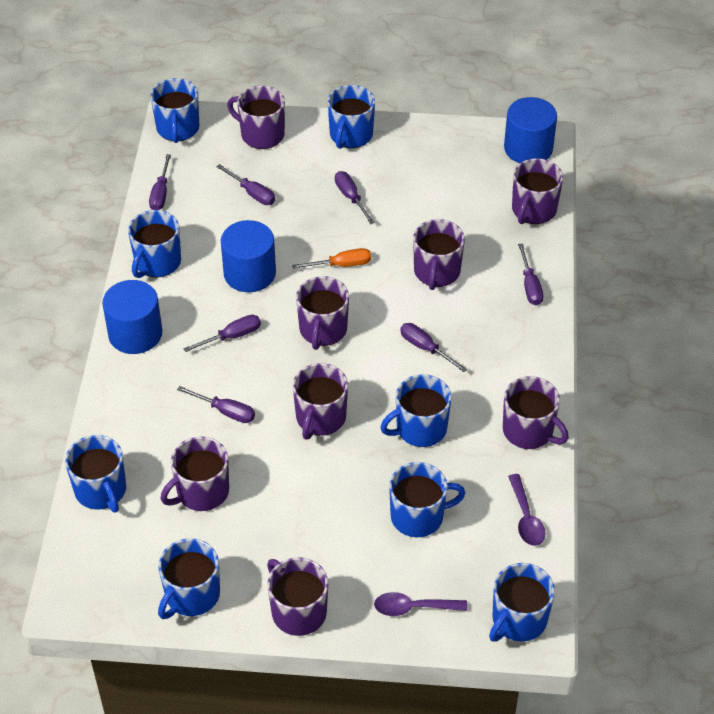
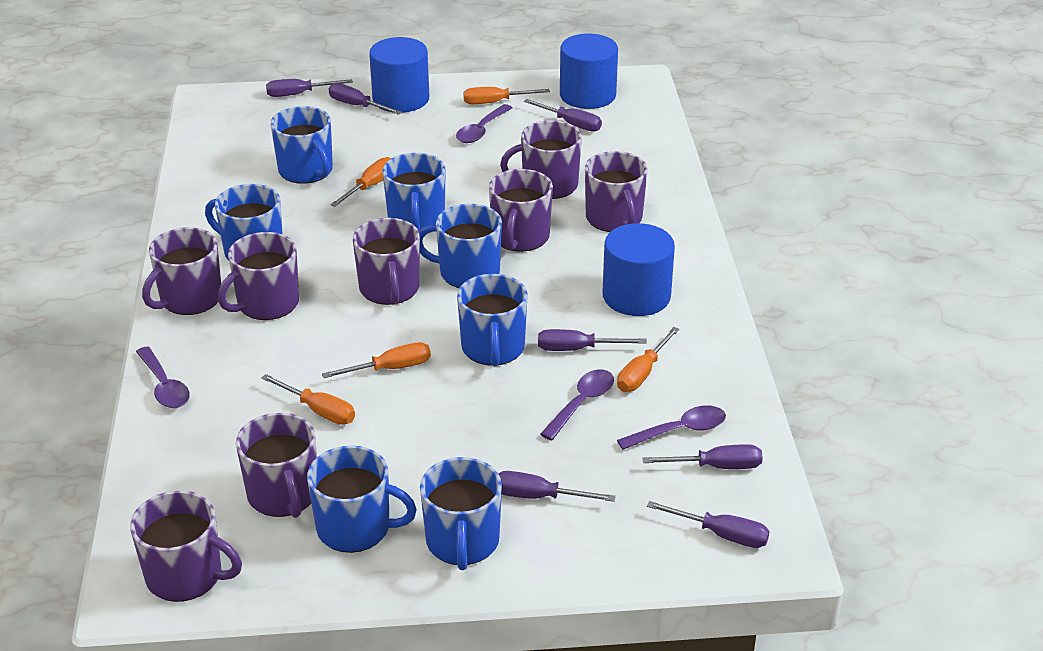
blue mug: [65,435,126,512] [128,210,181,278] [150,78,199,143] [158,538,220,619] [328,85,375,149] [380,374,452,447] [389,462,466,537] [489,563,555,642] = 8 -> [205,184,282,260] [270,106,333,184] [307,445,417,553] [382,153,446,231] [419,204,502,288] [420,457,502,570] [457,274,528,366] = 7
orange screwdriver: [292,248,371,269] = 1 -> [261,374,355,425] [322,342,431,378] [330,157,391,207] [463,87,550,104] [617,327,679,392] = 5
purple spoon: [374,592,468,616] [508,474,546,546] = 2 -> [136,347,190,408] [456,104,512,143] [540,370,614,440] [617,406,726,450] = 4

